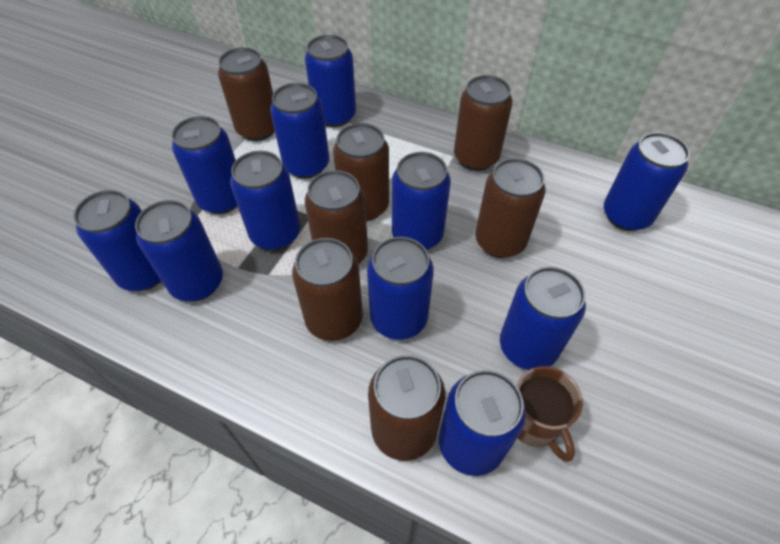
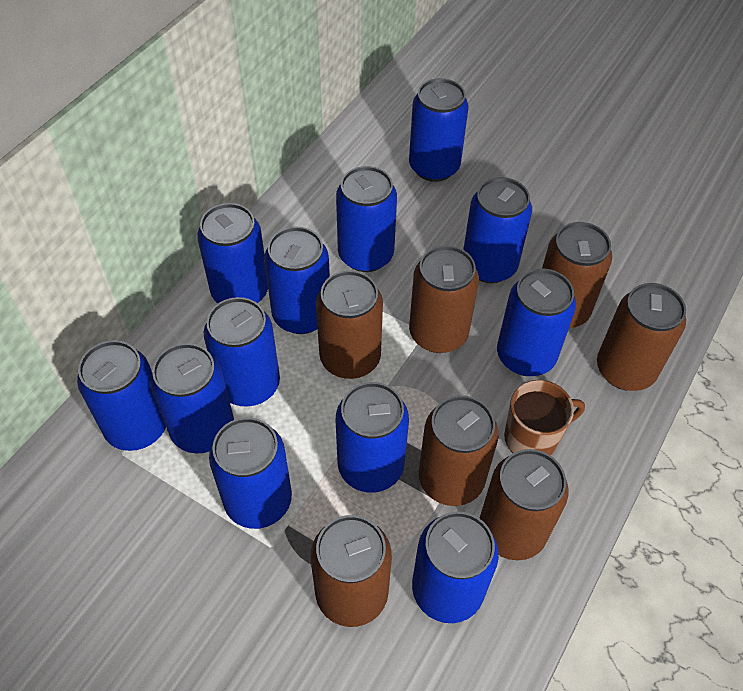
blue can: [73,190,161,291] [135,200,223,301] [172,116,237,214] [230,151,300,250] [270,83,329,179] [305,35,356,127] [367,237,434,340] [392,152,451,250] [439,370,526,476] [500,266,586,370] [604,132,690,231] = 11 -> [77,340,166,451] [150,343,234,454] [197,203,268,303] [204,297,280,407] [209,417,292,529] [264,227,330,334] [336,166,397,272] [336,382,409,493] [409,78,468,182] [412,512,499,623] [463,177,532,283] [497,268,576,376] = 12

